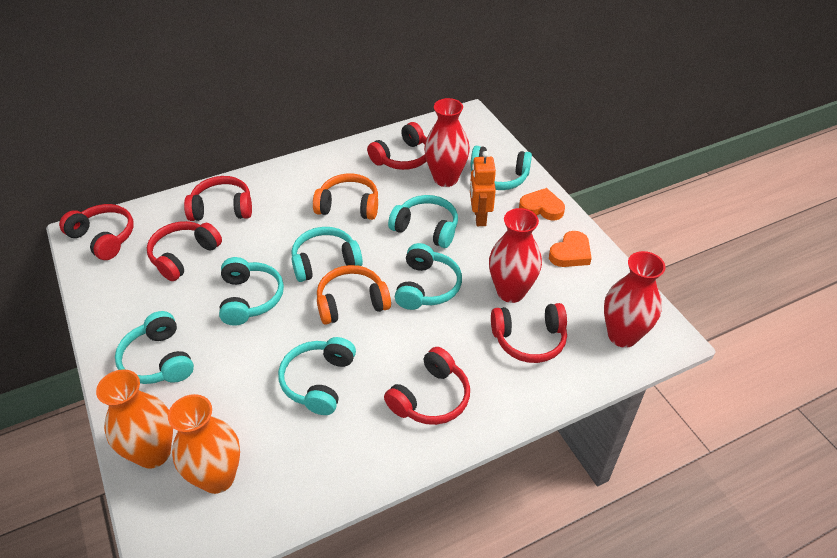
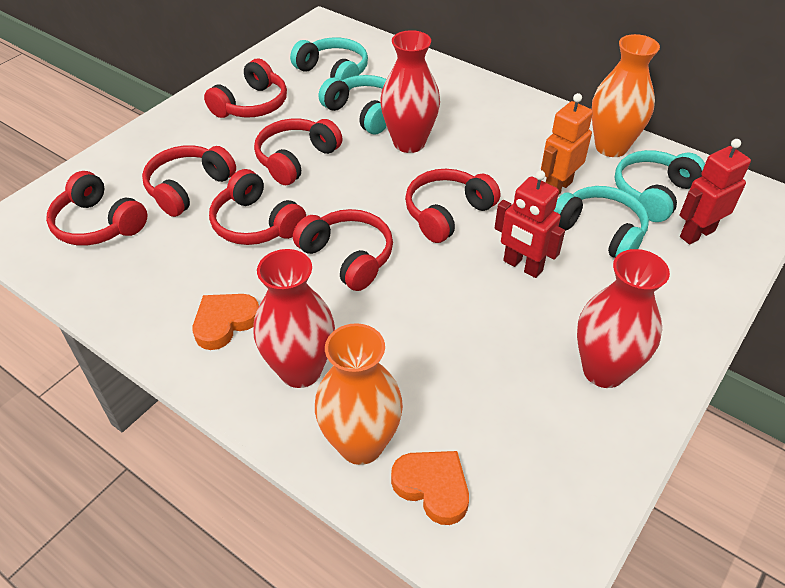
orange headphones: [313,174,378,220] [317,265,391,325] = 2 -> none = 0
red headphones: [59,204,134,260] [147,221,222,281] [184,176,252,221] [367,122,427,170] [384,347,470,425] [491,303,567,363] = 6 -> [46,171,147,245] [142,145,236,217] [204,59,287,118] [209,169,306,245] [254,119,342,185] [293,209,393,291] [405,169,500,243] = 7
red robot: none = 0 -> [495,170,565,278] [679,139,751,245] = 2
turquoise headphones: [115,311,194,384] [219,257,284,326] [278,337,356,415] [291,227,363,282] [388,195,458,248] [395,243,462,310] [471,146,532,190] = 7 -> [290,37,368,90] [319,75,387,134] [554,186,649,258] [615,150,705,222] = 4

